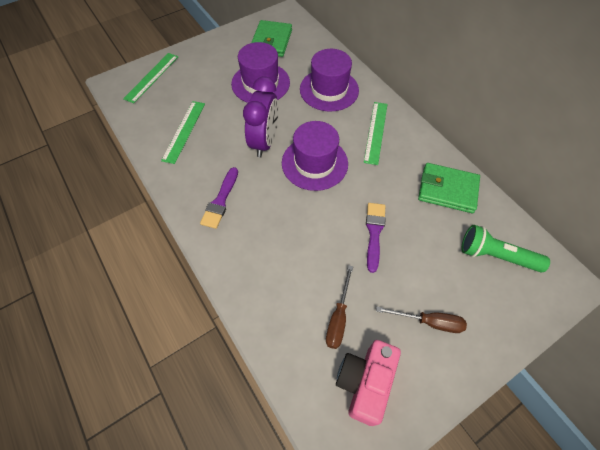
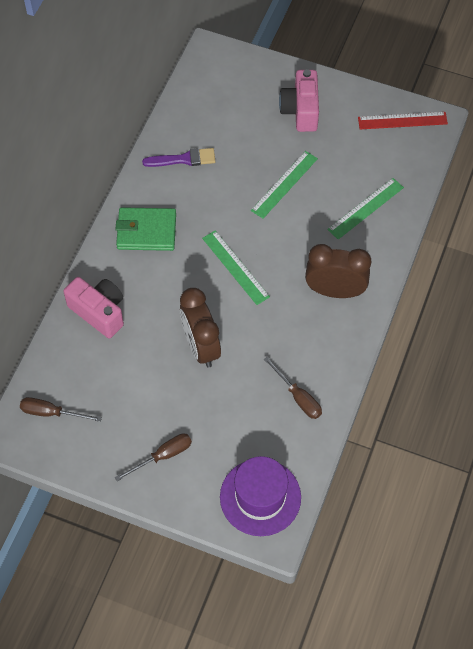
brown clock: none = 0 -> [180,288,221,368] [305,244,371,298] = 2
brown screwdriver: [326,265,353,349] [376,307,467,333] = 2 -> [20,397,102,422] [115,433,192,481] [264,357,322,419] = 3
green flashlight: [461,225,550,272] = 1 -> none = 0
green wallet: [251,20,292,57] [418,163,480,213] = 2 -> [115,207,176,251] = 1
pink camera: [336,340,401,426] = 1 -> [63,277,124,338] [279,69,319,132] = 2
purple brush: [200,167,238,229] [366,203,386,273] = 2 -> [142,148,215,167] = 1
purple clock: [243,77,279,158] = 1 -> none = 0
purple hat: [231,42,290,103] [282,121,348,191] [300,49,359,112] = 3 -> [220,456,301,536] = 1
red ruler: none = 0 -> [358,112,448,130] = 1

